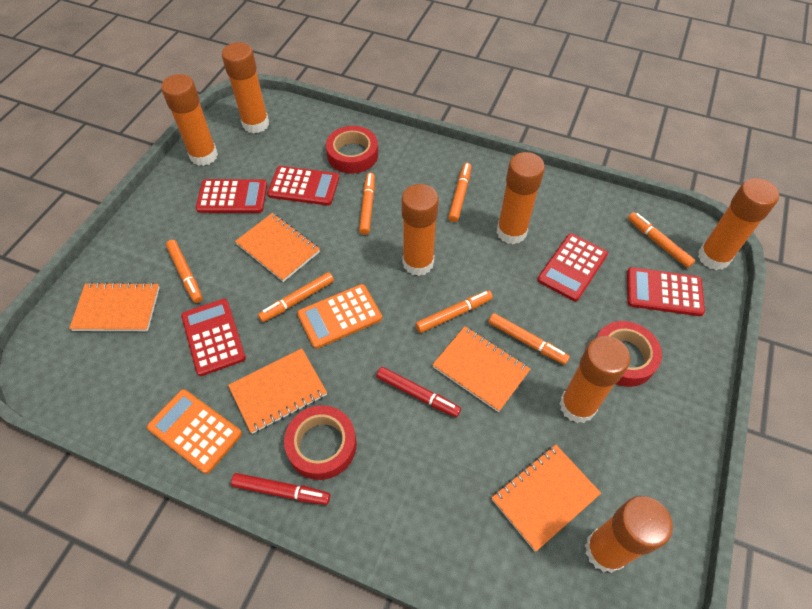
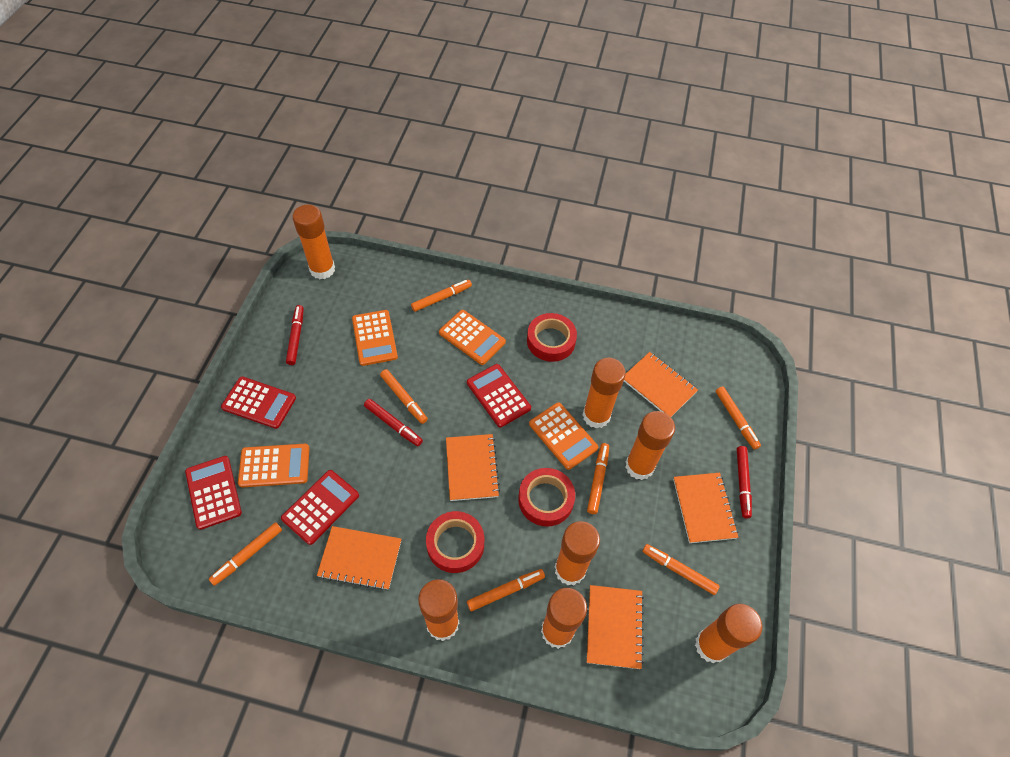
orange calculator: [147,389,242,474] [297,284,382,349] = 2 -> [238,444,310,487] [352,310,398,366] [439,310,506,365] [529,402,598,470] = 4
red calculator: [181,299,246,376] [196,179,267,213] [267,166,339,205] [537,233,608,301] [627,267,705,316] = 5 -> [185,456,242,530] [221,377,296,429] [281,470,359,545] [467,364,531,427] = 4
red marker: [231,473,330,505] [376,367,461,417] = 2 -> [286,305,304,365] [364,399,423,446] [737,446,752,518] = 3

